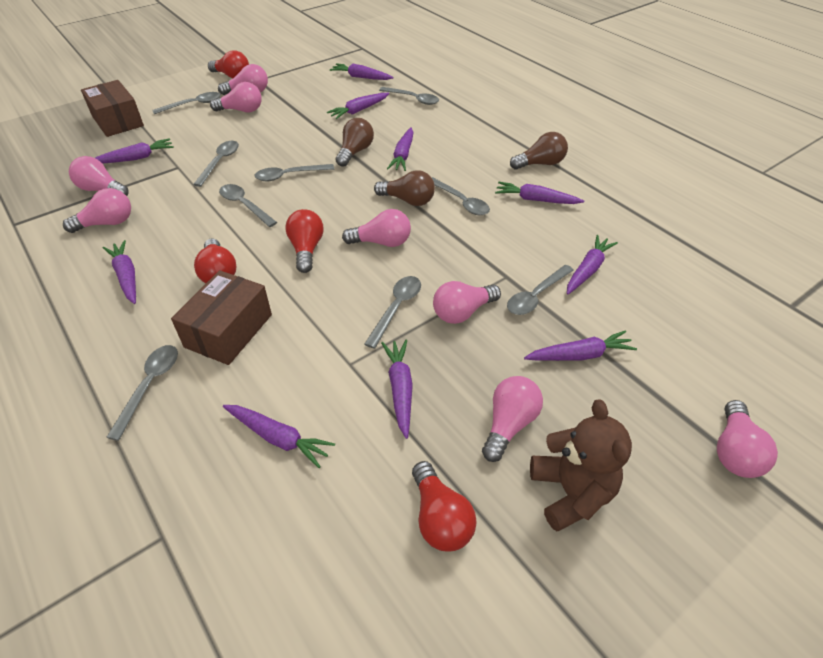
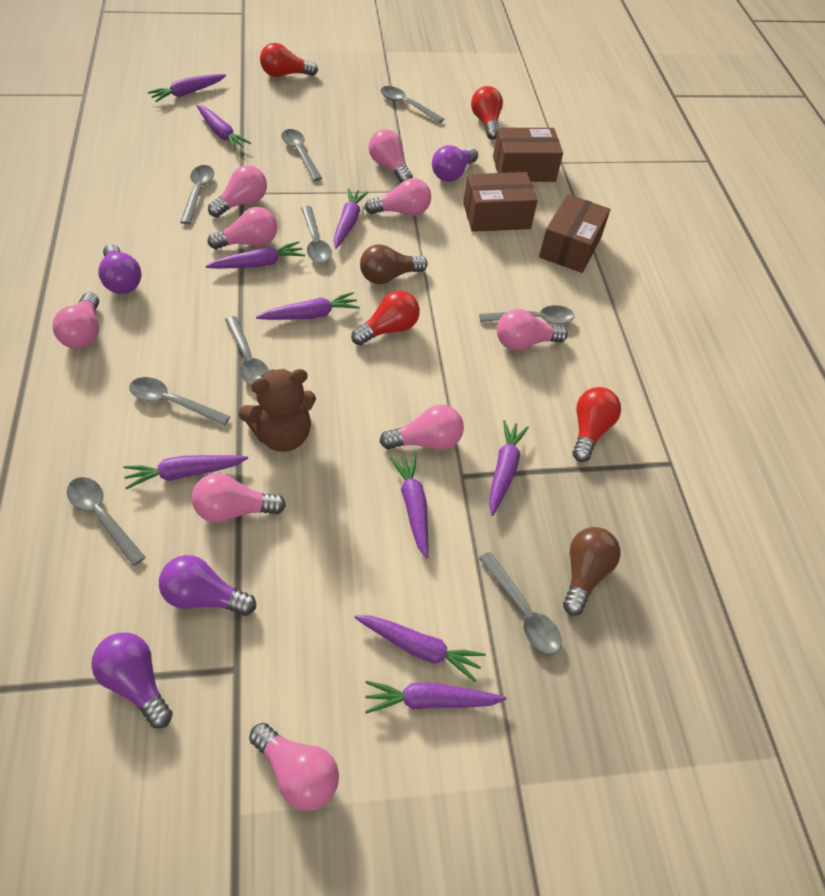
brown box: [81,80,144,137] [171,270,272,365] = 2 -> [463,172,538,232] [493,128,563,182] [539,194,610,273] = 3
brown light bulb: [336,118,374,167] [374,170,435,206] [510,132,568,170] = 3 -> [360,244,428,284] [563,527,621,616] = 2
pink light bulb: [63,188,131,233] [69,156,129,196] [210,82,262,112] [218,64,268,95] [342,209,411,247] [433,281,501,324] [482,376,543,462] [717,400,778,478] = 8 -> [52,292,99,349] [192,473,286,523] [208,165,267,217] [208,207,277,249] [249,723,339,811] [364,178,431,216] [369,129,413,183] [380,405,464,450] [497,309,568,350] = 9
purple light bulb: none = 0 -> [91,633,173,728] [98,244,142,294] [159,555,256,616] [432,145,478,182] = 4

